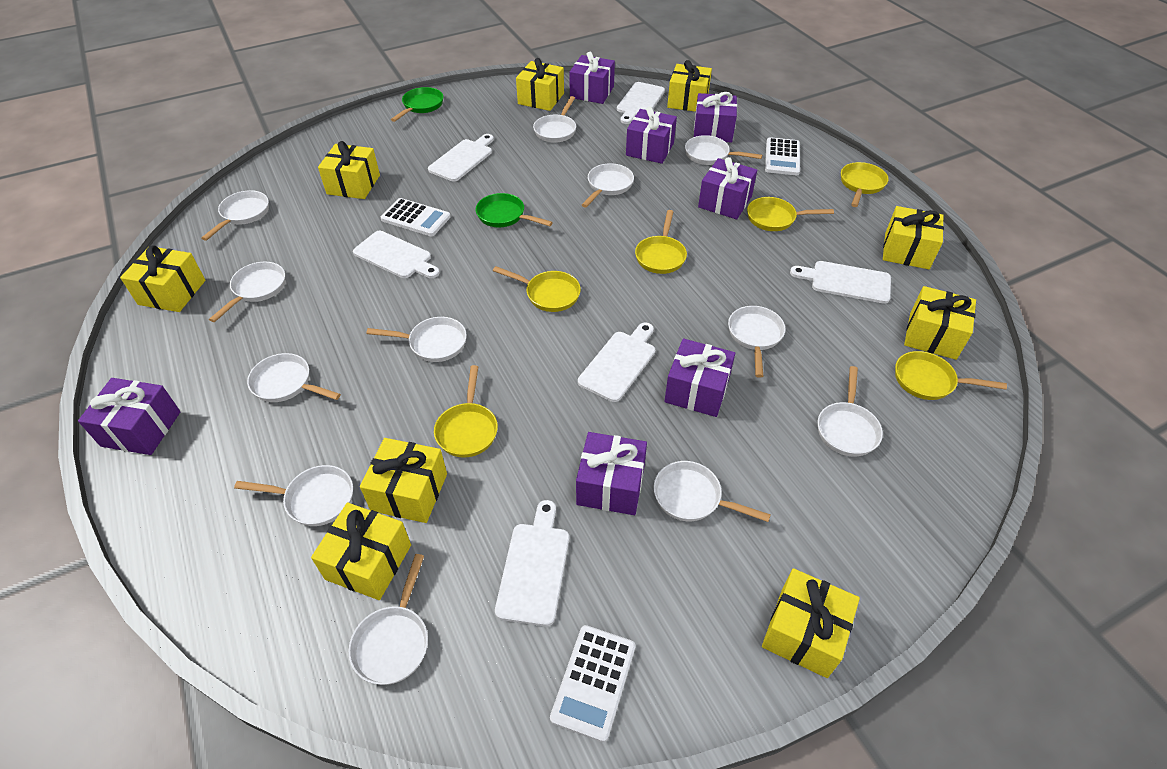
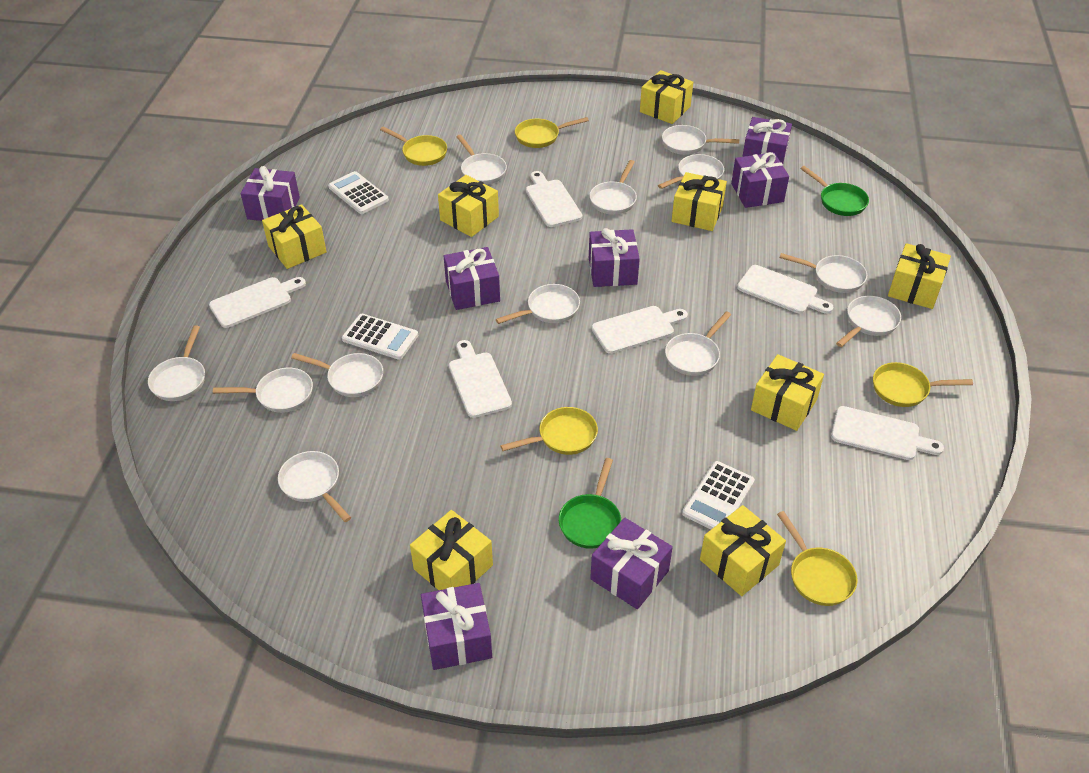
yellow gift: [120,245,206,312] [311,503,411,600] [318,141,380,199] [360,438,447,523] [516,58,564,111] [667,60,712,112] [762,568,860,678] [883,206,944,269] [904,286,976,360] = 9 -> [262,204,326,269] [410,510,493,590] [438,175,499,237] [640,70,693,124] [672,172,727,231] [700,505,786,596] [751,354,824,431] [888,243,951,309] = 8
yellow pan: [434,365,498,458] [493,266,581,312] [635,210,687,274] [747,197,834,231] [841,162,889,207] [895,351,1007,400] = 6 -> [380,127,447,166] [500,407,598,455] [515,117,589,148] [777,511,857,606] [873,362,973,407] = 5

